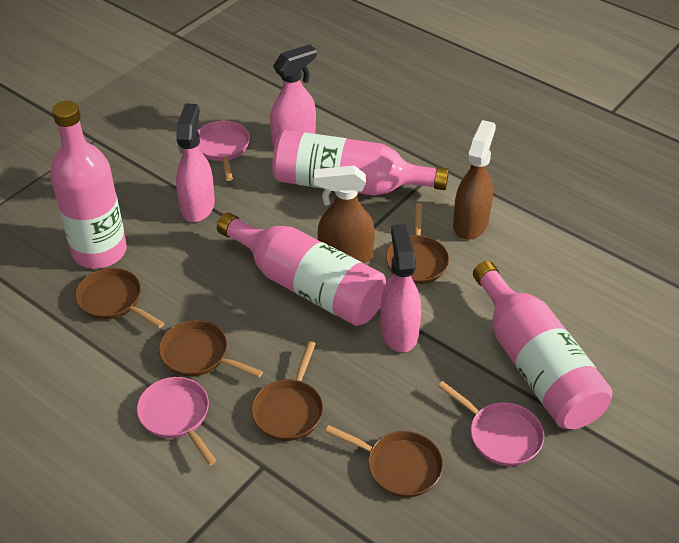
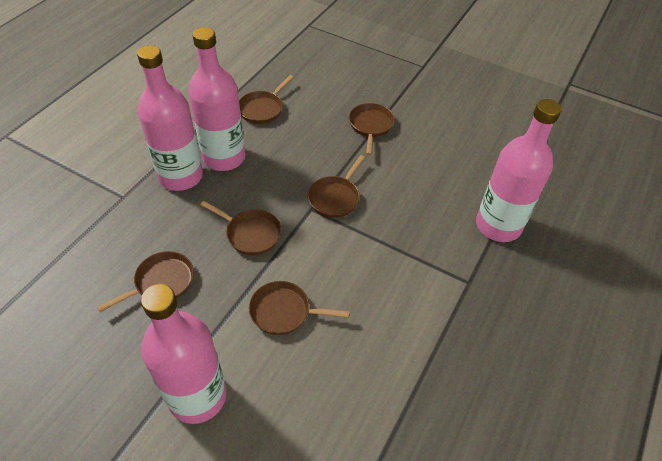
brown pan: [75,268,164,328] [159,320,263,378] [251,341,323,441] [325,425,443,498] [386,203,449,284] = 5 -> [97,251,194,312] [200,201,281,255] [239,75,294,124] [249,281,350,335] [308,155,365,218] [349,103,395,155] = 6
brown spray bottle: [314,166,375,263] [453,120,496,240] = 2 -> none = 0
pink pan: [137,377,217,466] [197,121,250,181] [438,381,544,466] = 3 -> none = 0
pink spray bottle: [176,103,215,222] [270,44,317,148] [380,224,421,352] = 3 -> none = 0

